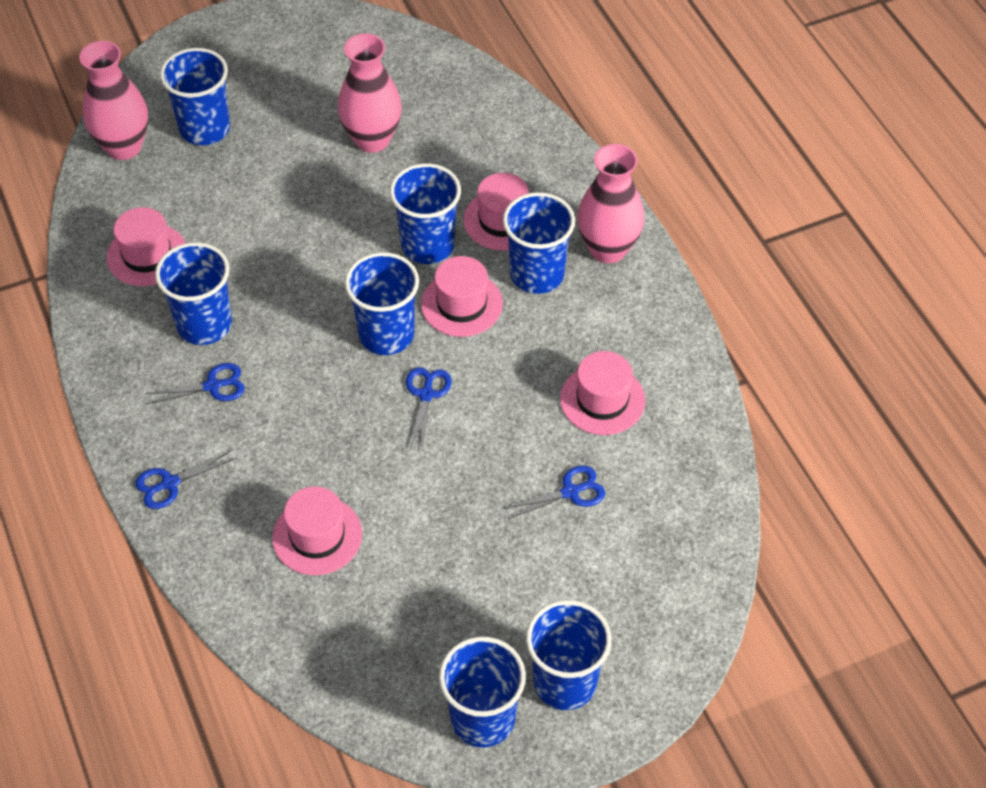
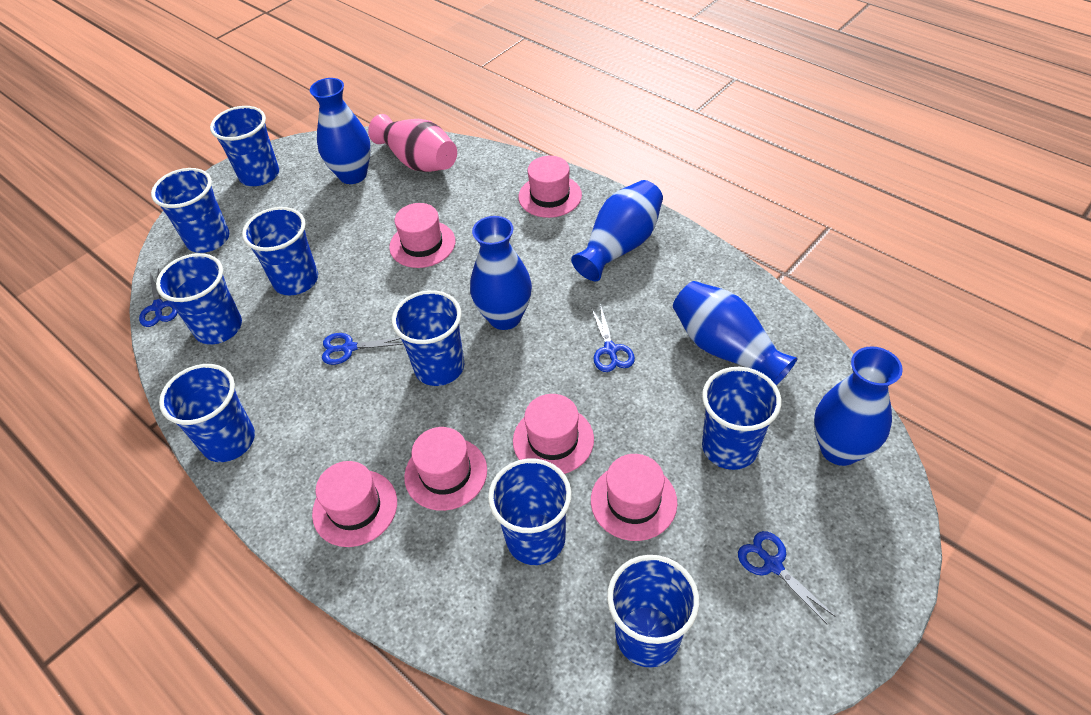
blue cup: [155,242,232,345] [160,48,230,145] [345,252,419,355] [390,163,461,264] [439,637,526,747] [503,192,575,294] [526,600,611,710] = 7 -> [151,168,229,253] [156,253,242,345] [159,364,255,462] [210,106,279,186] [242,207,318,295] [392,290,464,386] [488,458,572,565] [607,555,699,668] [702,367,781,470] = 9
blue vase: none = 0 -> [310,78,371,184] [470,216,532,330] [571,180,663,281] [673,281,798,385] [814,346,903,466] = 5
pink hat: [106,207,186,286] [272,486,362,575] [421,256,503,337] [463,173,529,250] [560,351,645,435] = 5 -> [312,461,397,547] [389,203,455,268] [404,427,487,511] [513,394,594,474] [518,156,582,218] [591,454,677,541] = 6
pink vase: [79,41,148,160] [338,33,402,153] [577,144,645,264] = 3 -> [368,114,457,172] = 1

